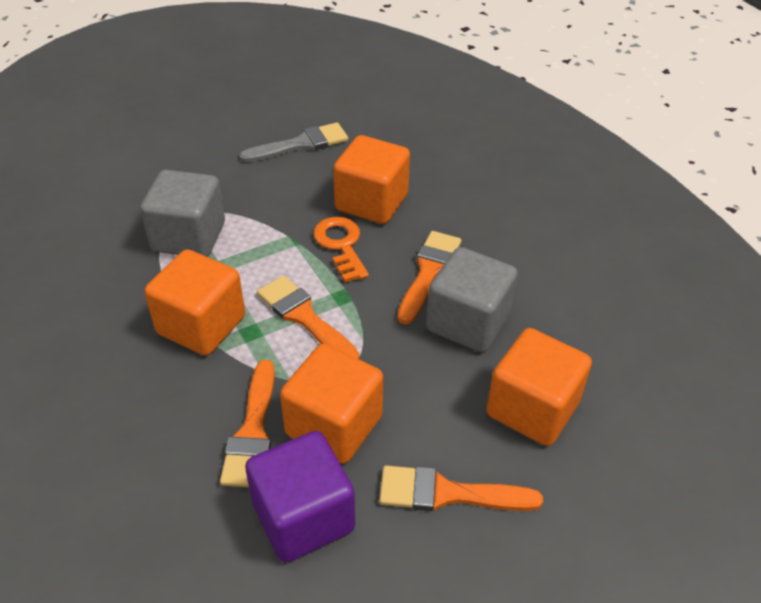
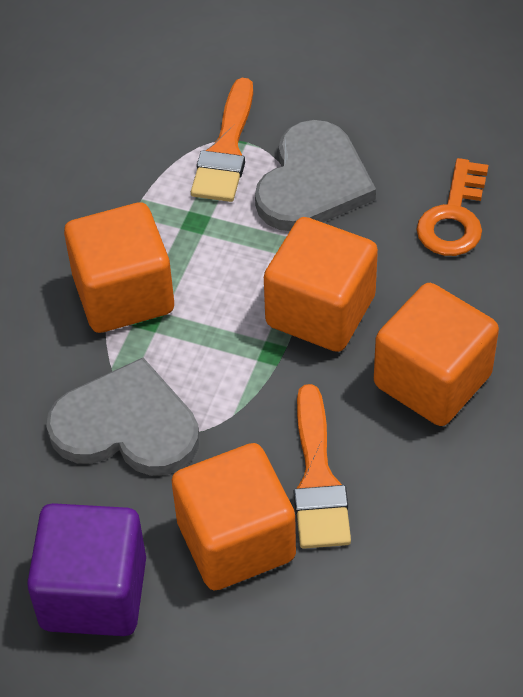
grey brush: [239,122,348,163] = 1 -> none = 0
grey cube: [140,170,225,257] [426,247,518,352] = 2 -> none = 0
grey heart: none = 0 -> [46,357,199,476] [255,120,376,231] = 2
orange brush: [220,360,275,487] [257,275,359,359] [379,465,543,511] [397,231,461,325] = 4 -> [191,78,253,202] [294,384,351,549] = 2

